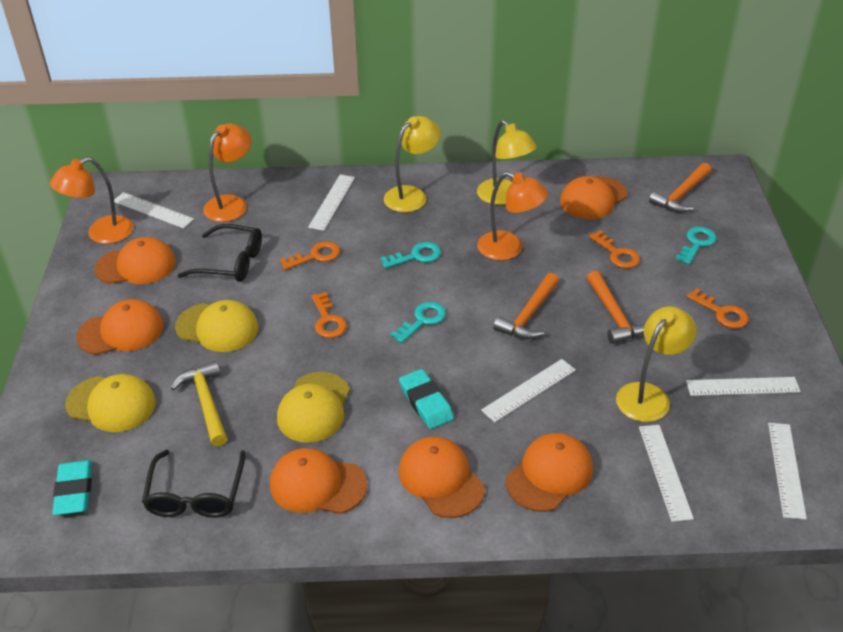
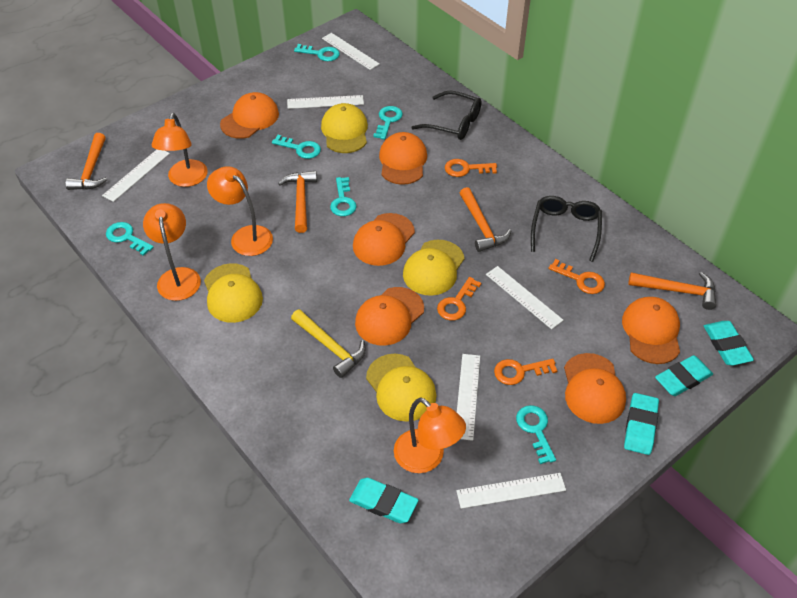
orange hammer: [493,273,559,339] [587,271,647,344] [649,163,711,213] = 3 -> [65,133,108,190] [278,171,317,233] [460,187,511,252] [628,272,716,310] = 4
orange lamp: [50,157,133,244] [203,124,251,222] [477,172,548,260] = 3 -> [143,203,201,301] [152,113,208,187] [207,166,273,256] [394,397,466,473] = 4
turquoise eraser: [52,460,92,515] [399,369,454,429] = 2 -> [349,478,418,523] [624,393,659,455] [655,355,713,396] [704,321,754,365] = 4
turquoise key: [380,242,441,268] [390,302,446,343] [676,227,716,264] = 3 -> [106,222,154,256] [272,135,321,159] [294,44,340,61] [330,177,357,216] [373,106,403,140] [516,405,556,464] = 6
yellow cap: [65,374,156,432] [175,300,258,352] [277,372,350,443] = 3 -> [204,263,263,323] [321,103,368,153] [366,354,436,422] [403,240,465,296] = 4
yellow lamp: [384,116,441,212] [477,120,537,205] [616,306,696,422] = 3 -> none = 0

